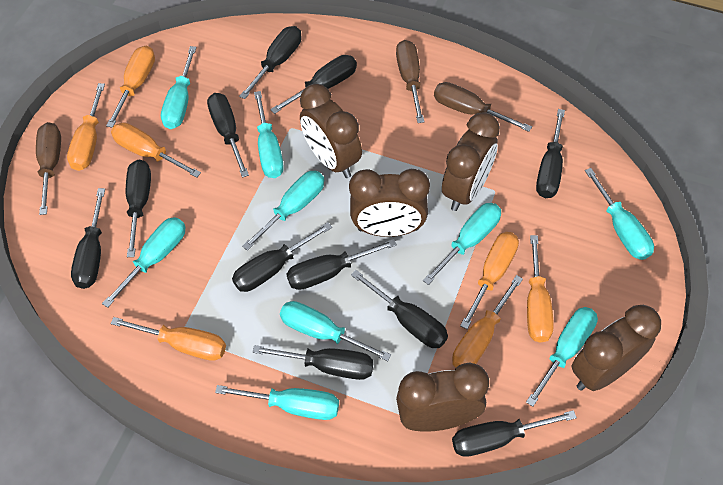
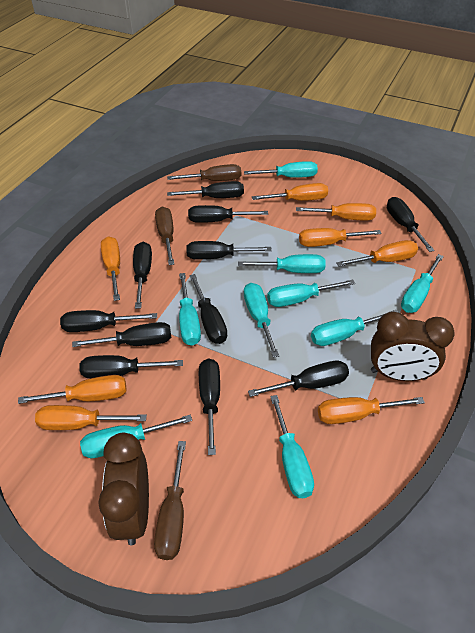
brown clock: [300,84,362,178] [349,169,430,237] [396,362,489,432] [442,112,500,211] [572,305,661,391] = 5 -> [98,433,149,545] [371,312,455,381] = 2
orange screwdriver: [67,83,105,171] [106,46,155,128] [110,317,226,361] [111,122,201,178] [452,275,523,367] [460,232,519,329] [527,235,554,343] = 7 -> [18,375,126,404] [35,405,147,430] [101,236,120,301] [252,183,328,201] [296,203,376,221] [299,228,382,247] [318,397,425,424] [336,240,418,267] = 8

